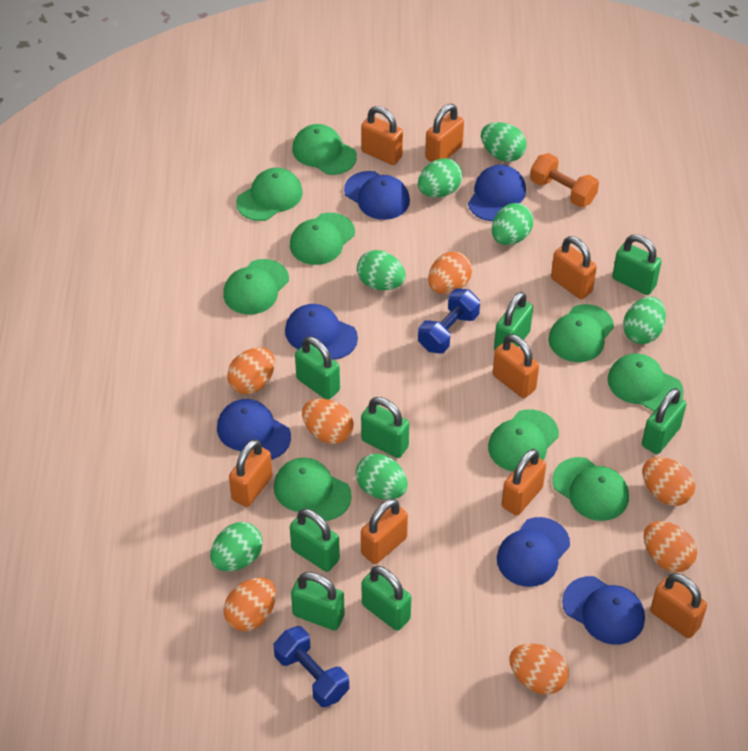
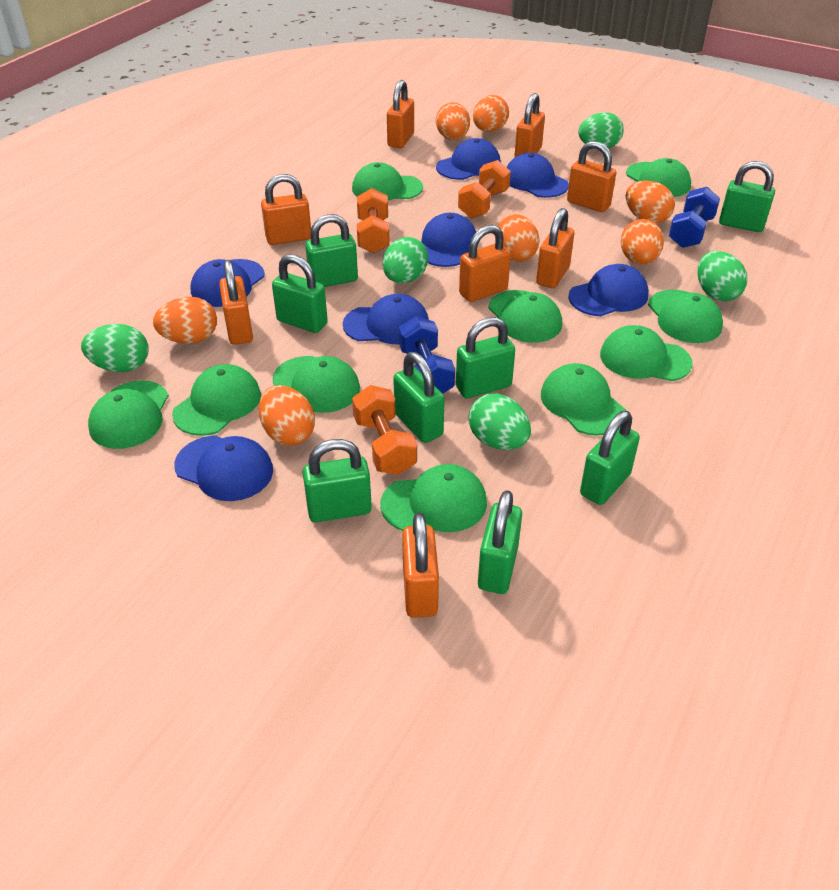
blue cap: [217,399,291,460] [285,304,358,360] [344,171,410,220] [468,165,526,221] [497,517,570,587] [562,576,645,645] = 6 -> [174,436,273,501] [190,259,264,307] [343,294,429,344] [421,213,476,267] [436,138,501,180] [507,153,569,198] [568,264,648,316] = 7
green cap: [223,259,289,315] [236,168,303,221] [274,458,352,521] [290,213,355,265] [292,124,357,175] [488,409,559,472] [549,304,614,362] [552,457,629,521] [607,353,684,411] = 9 -> [88,381,169,449] [172,364,261,436] [273,356,360,413] [352,162,423,201] [380,464,487,532] [488,290,562,343] [541,363,626,436] [600,325,693,381] [626,158,691,197] [648,290,723,343] = 10
green egg: [210,522,263,571] [356,454,408,500] [357,250,406,290] [418,158,462,198] [481,122,526,162] [492,203,533,245] [623,297,666,344] = 7 -> [81,324,149,372] [383,237,428,283] [469,393,531,450] [578,112,624,148] [697,251,747,302] = 5
orange dumbbell: [530,153,599,207] = 1 -> [352,385,417,475] [357,188,390,253] [458,160,511,218] = 3

